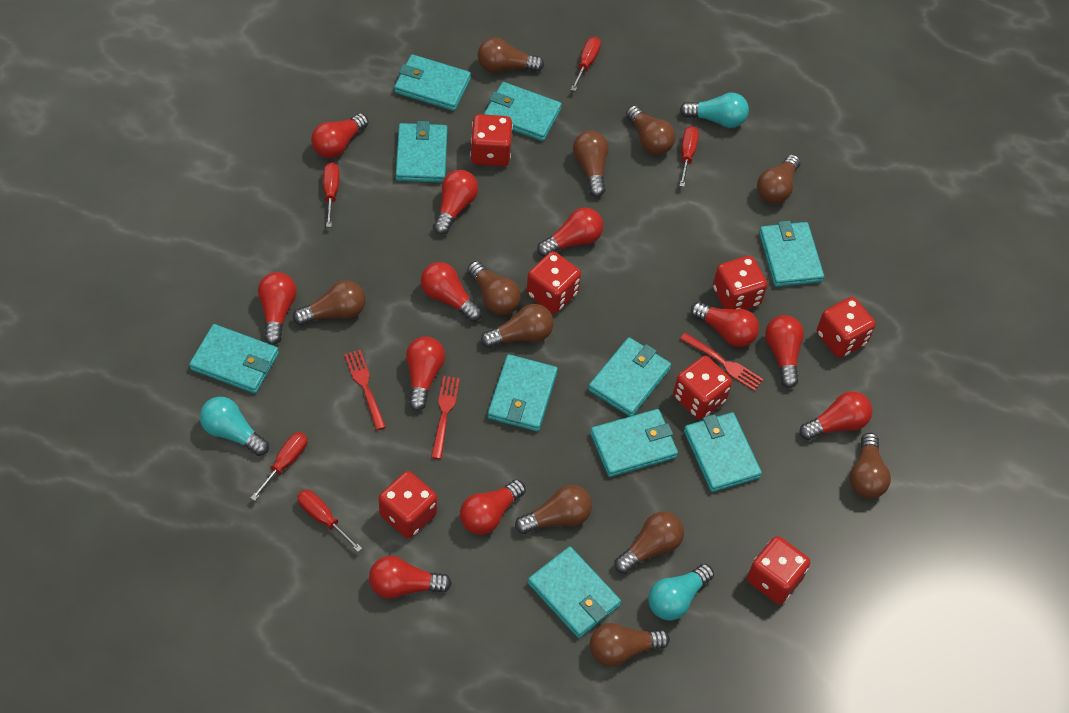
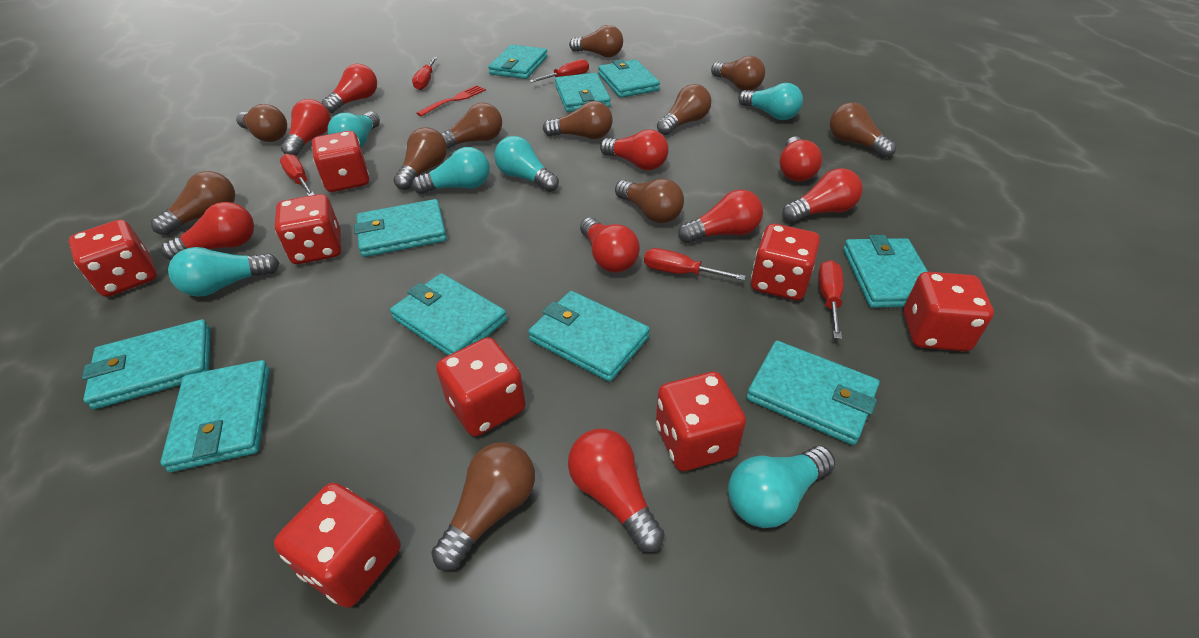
red dice: [379,471,437,539] [470,114,513,166] [526,251,581,314] [673,356,732,420] [713,256,767,310] [747,536,810,604] [817,297,876,358] = 7 -> [69,220,157,297] [274,483,401,608] [275,194,341,264] [312,131,369,192] [436,337,526,436] [656,372,746,471] [751,224,820,300] [904,272,994,351] = 8
red fork: [344,350,386,430] [431,376,460,459] [680,333,763,391] = 3 -> [416,85,486,116] = 1
red light bulb: [258,272,297,345] [311,113,368,158] [369,556,452,599] [406,337,445,411] [421,262,482,322] [433,170,478,235] [460,479,526,535] [537,208,603,257] [691,302,759,347] [765,315,804,388] [800,391,872,440] = 11 -> [161,202,254,260] [281,99,331,156] [322,64,377,113] [568,429,665,553] [580,217,640,272] [600,129,669,170] [678,190,763,243] [779,137,822,181] [782,168,863,222] = 9
turquoise light bulb: [200,397,269,456] [648,564,714,621] [680,93,749,128] = 3 -> [168,247,279,297] [327,112,380,147] [412,147,490,194] [494,136,559,192] [728,446,835,528] [738,83,803,120] = 6

